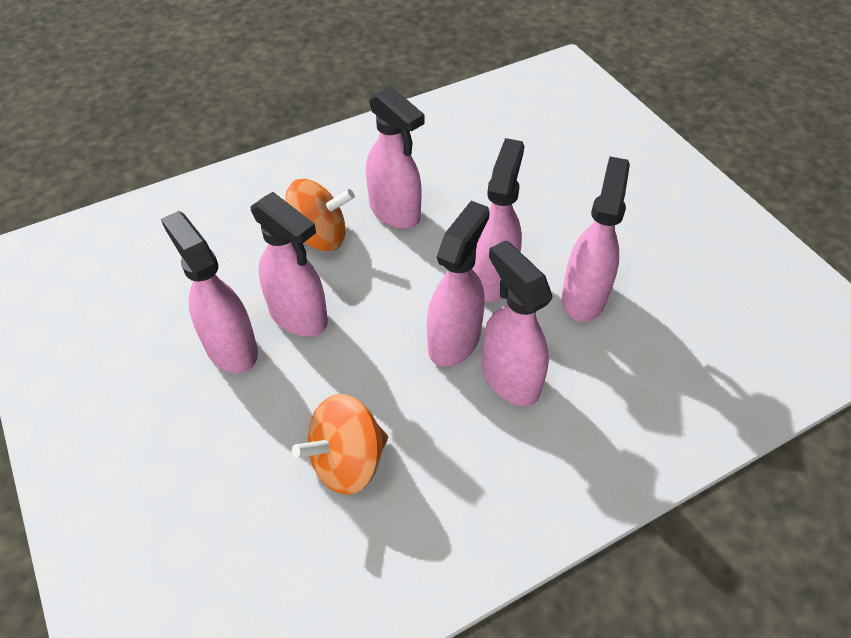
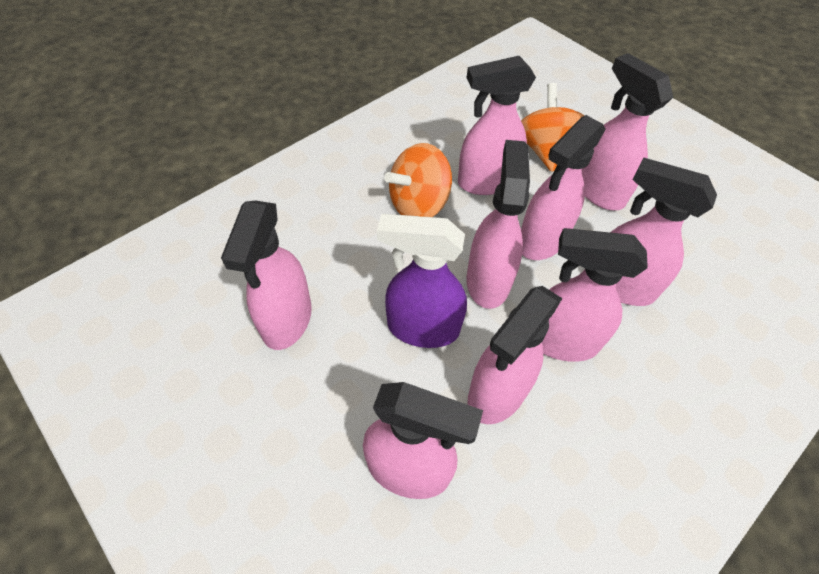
pink spray bottle: [161,211,258,374] [251,192,328,337] [366,86,424,229] [427,201,490,367] [472,138,525,302] [482,240,552,406] [562,157,630,322] = 7 -> [221,201,312,350] [363,382,483,499] [458,56,536,195] [466,140,530,309] [467,286,563,424] [521,115,605,260] [542,228,648,362] [582,53,673,210] [610,158,717,306] = 9
purple spray bottle: none = 0 -> [377,214,467,348] = 1

